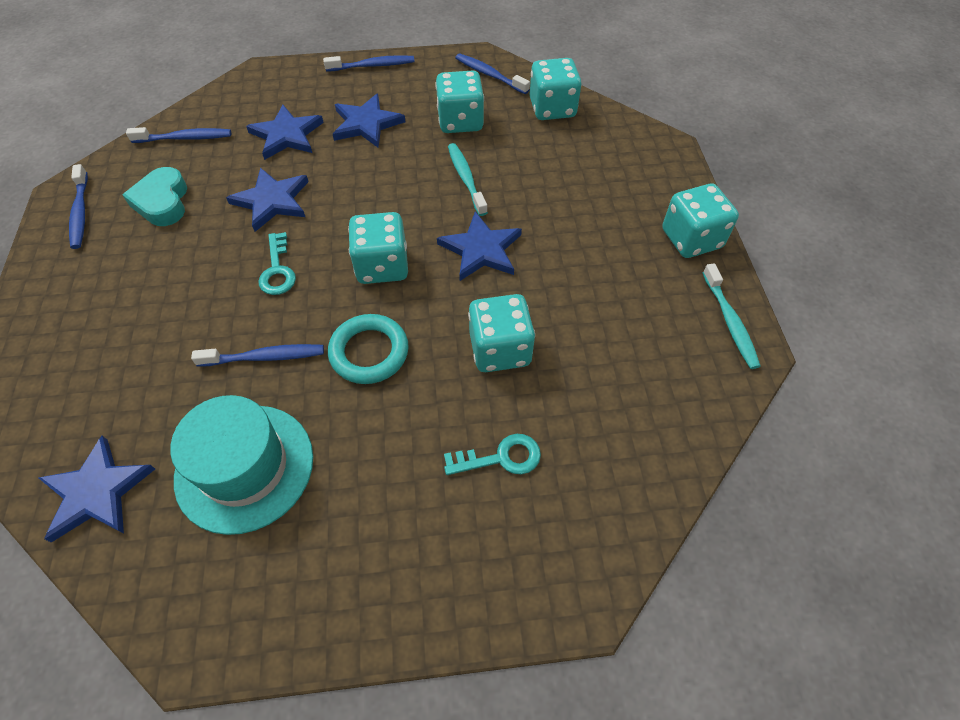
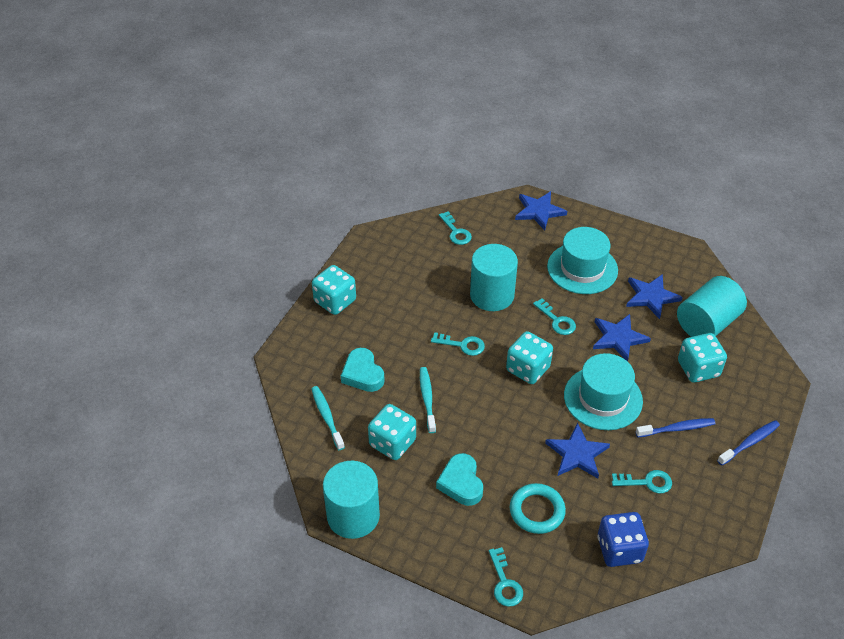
blue dice: none = 0 -> [598,512,649,567] = 1
blue star: [39,436,155,543] [226,168,309,232] [246,104,324,160] [333,94,406,148] [437,211,522,281] = 5 -> [515,191,567,230] [545,423,610,478] [593,314,651,362] [626,274,683,319] = 4
blue toothbrush: [69,164,88,249] [126,127,231,143] [191,344,324,367] [323,55,415,72] [455,53,530,94] = 5 -> [636,418,716,437] [717,420,780,465] = 2
turquoise cylinder: none = 0 -> [323,461,380,539] [470,244,518,311] [677,276,747,337] = 3
turquoise dice: [348,212,408,284] [435,71,484,133] [468,294,535,372] [530,58,582,120] [662,184,739,258] = 5 -> [312,265,356,315] [368,404,416,460] [506,331,553,384] [678,333,727,383] = 4
turquoise hat: [170,395,313,535] = 1 -> [547,227,618,294] [564,353,643,430] = 2
turquoise heart: [122,167,187,226] = 1 -> [341,348,385,392] [436,453,483,506] = 2
turquoise key: [258,232,296,295] [444,434,541,475] = 2 -> [431,332,485,356] [439,211,472,245] [489,547,523,607] [533,298,576,335] [612,470,672,493] = 5

